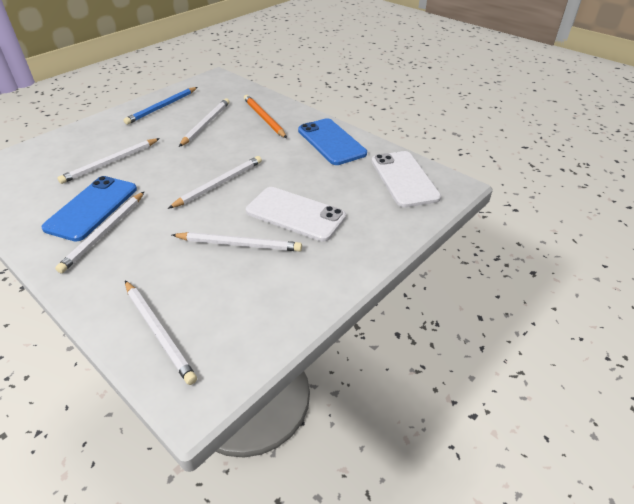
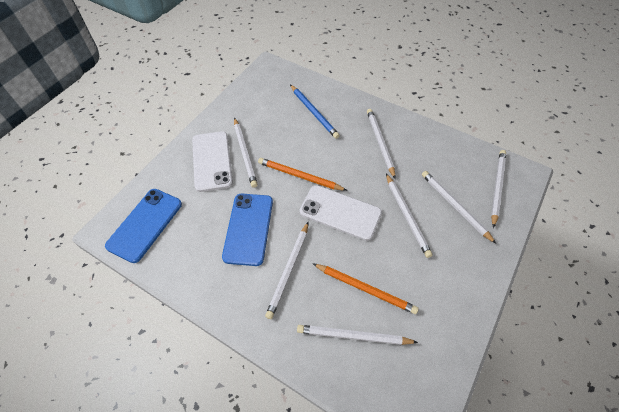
orange pencil: [244,95,287,138] = 1 -> [258,158,347,191] [312,263,419,314] = 2
white pencil: [55,192,144,273] [57,138,160,184] [125,281,197,385] [168,156,262,209] [172,232,302,252] [179,98,230,147] = 6 -> [234,117,258,188] [265,222,308,319] [297,325,418,345] [367,109,396,178] [386,173,433,258] [422,171,496,244] [491,150,506,228] = 7

